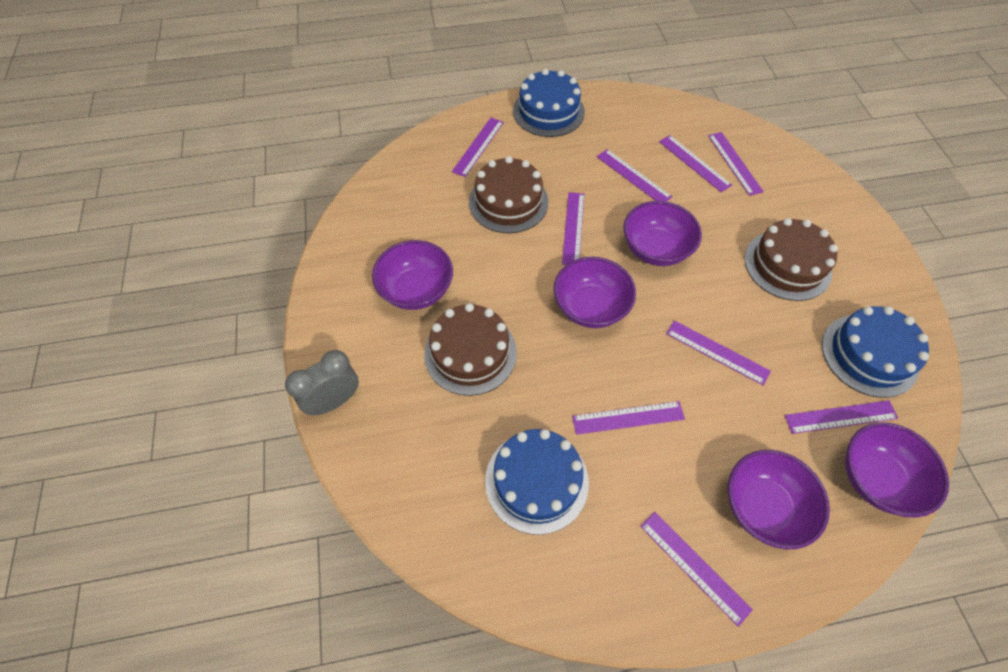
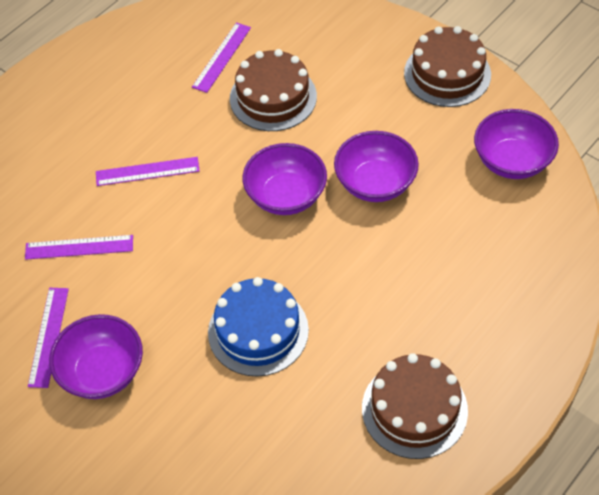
blue cake: [485,429,589,535] [513,69,585,137] [822,306,929,398] = 3 -> [208,277,309,377] = 1
grey clock: [285,350,359,415] = 1 -> none = 0
purple bowl: [372,240,453,310] [554,257,636,328] [623,201,702,266] [728,450,830,549] [845,422,949,518] = 5 -> [49,314,143,399] [242,143,327,215] [334,131,419,202] [474,109,559,179] = 4
purple ruler: [452,118,504,177] [562,192,584,265] [572,401,685,435] [597,149,672,202] [640,512,753,627] [659,135,732,192] [666,321,771,386] [708,132,764,196] [785,400,898,434] = 9 -> [25,235,133,260] [28,288,69,388] [96,157,200,186] [192,23,251,93] = 4

